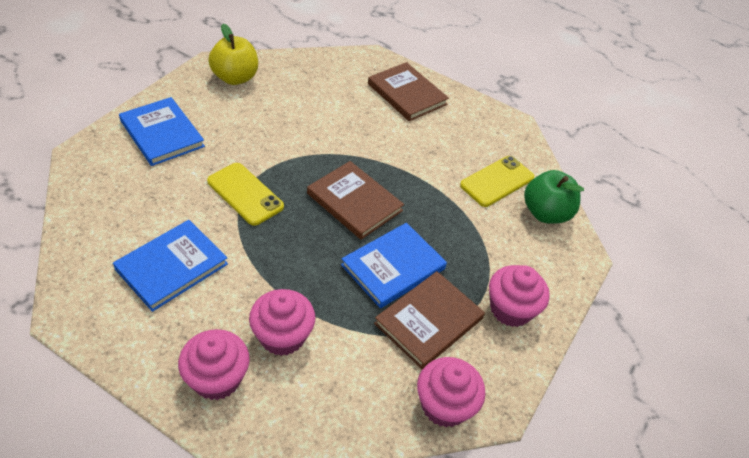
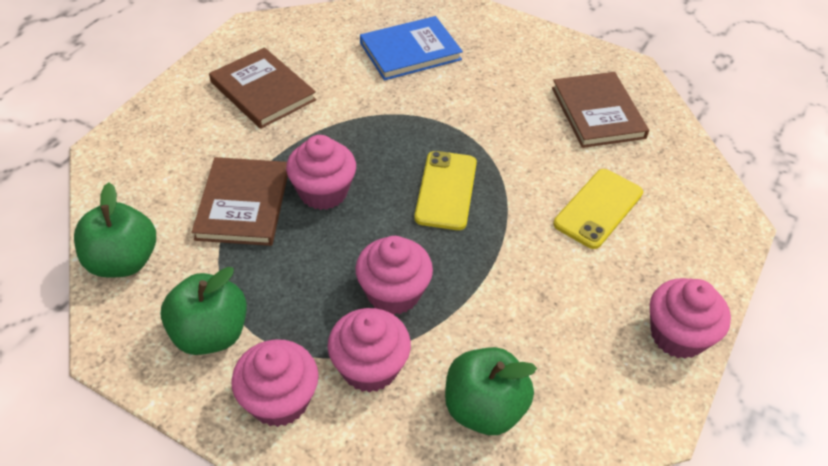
blue book: [113,220,228,312] [119,97,205,166] [341,223,447,308] = 3 -> [360,16,463,80] = 1
green apple: [524,170,584,224] = 1 -> [74,183,156,278] [161,267,247,355] [445,347,537,435] = 3
pink cupcake: [178,329,250,400] [249,289,316,356] [417,357,485,427] [489,265,550,327] = 4 -> [231,339,319,427] [286,135,356,210] [327,308,411,393] [355,236,433,315] [650,278,731,359] = 5
yellow apple: [208,24,258,85] = 1 -> none = 0

